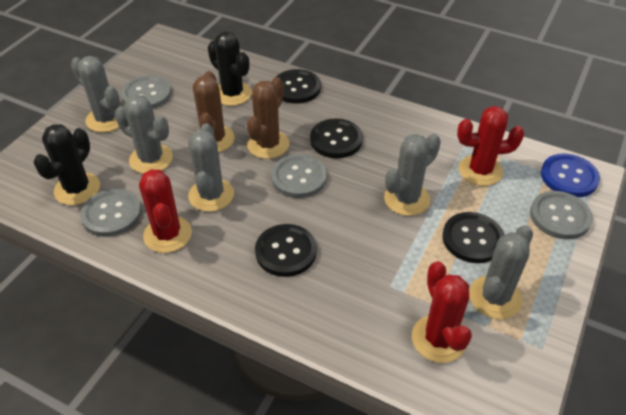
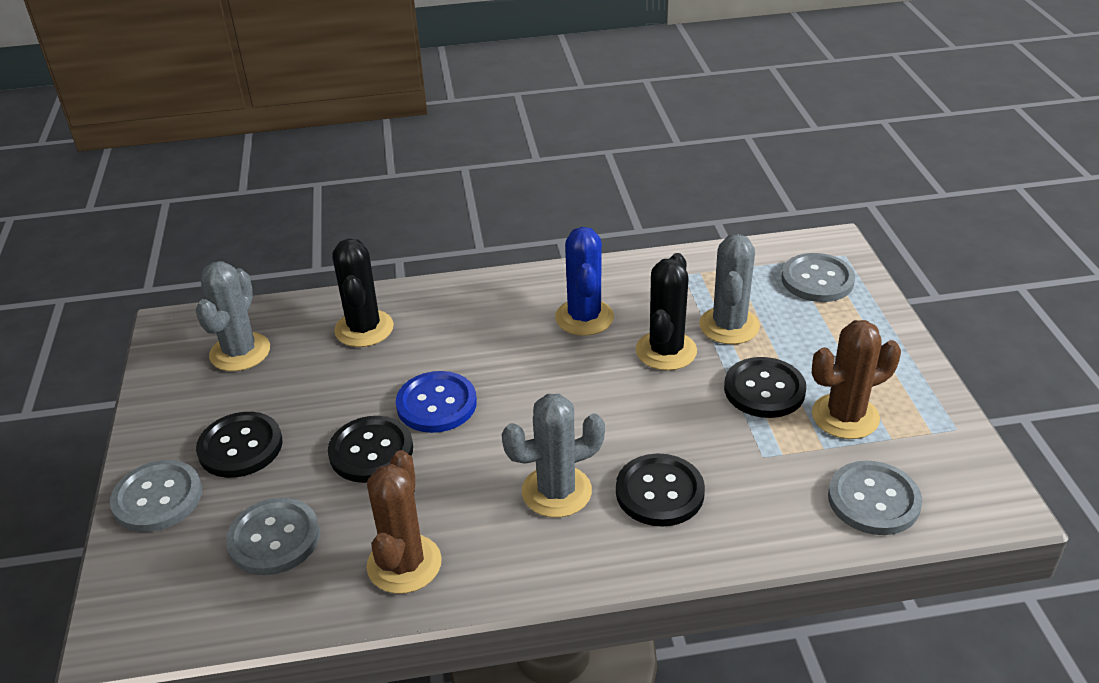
blue cactus: none = 0 -> [555,227,614,336] = 1
grey cactus: [71,56,120,132] [115,95,173,174] [188,123,234,212] [384,133,441,216] [469,225,533,319] = 5 -> [196,261,270,371] [502,394,605,517] [699,234,760,344] = 3
red cactus: [139,169,192,253] [412,261,472,363] [457,106,524,186] = 3 -> none = 0

